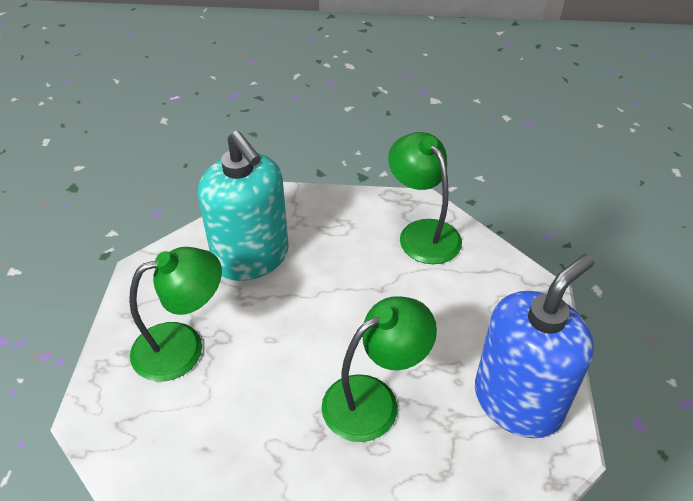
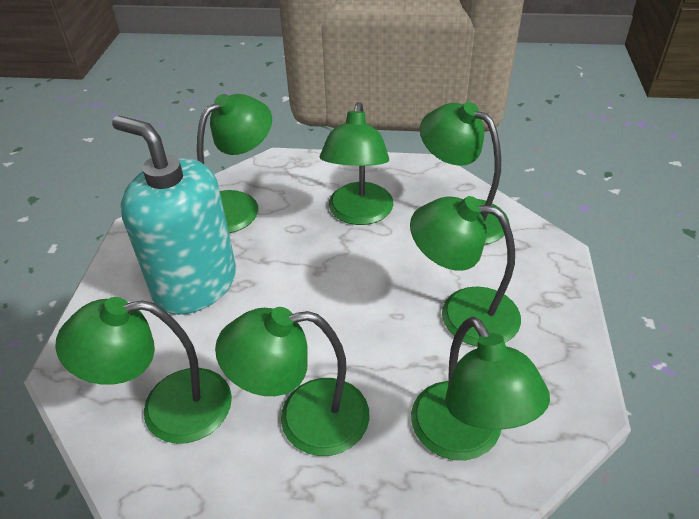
blue soap dispenser: [475,254,595,438] = 1 -> none = 0
green lamp: [129,247,222,381] [321,296,437,442] [388,132,462,264] = 3 -> [55,297,232,444] [197,94,272,233] [215,307,370,456] [320,102,393,225] [410,196,521,346] [411,317,550,460] [420,102,509,244] = 7

